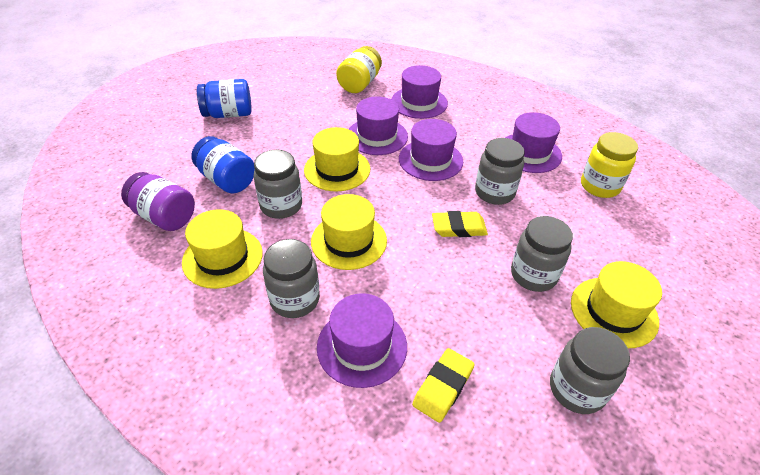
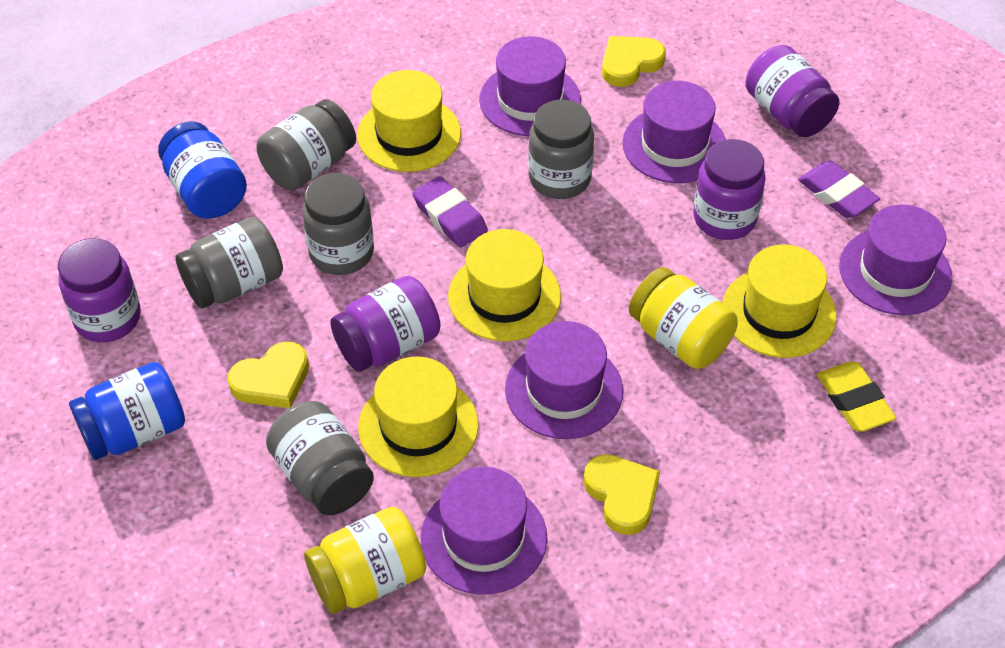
purple eraser: none = 0 -> [412,176,488,247] [798,161,880,218] = 2
purple jar: [121,172,195,231] = 1 -> [58,238,141,342] [330,276,440,372] [693,139,766,240] [745,45,839,137] = 4
yellow eraser: [412,348,475,423] [432,211,488,237] = 2 -> [817,362,896,432] = 1
yellow heart: none = 0 -> [228,341,309,408] [583,454,660,535] [602,36,666,87] = 3

